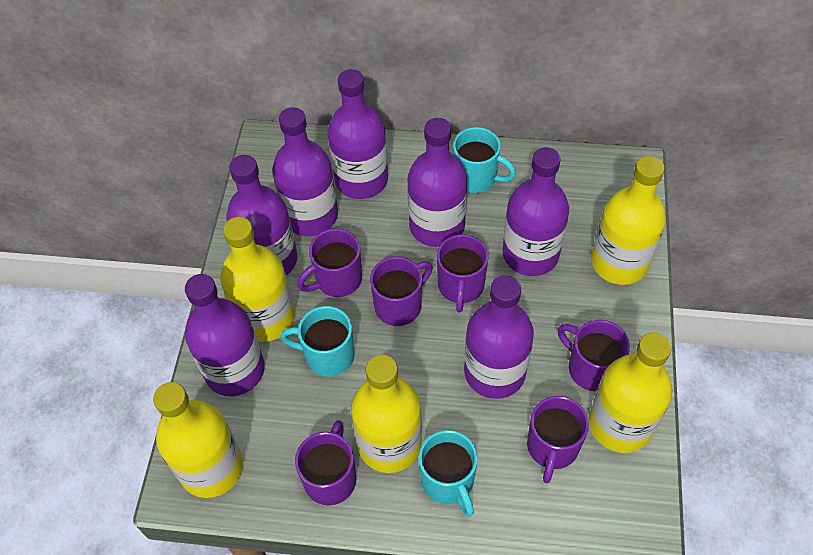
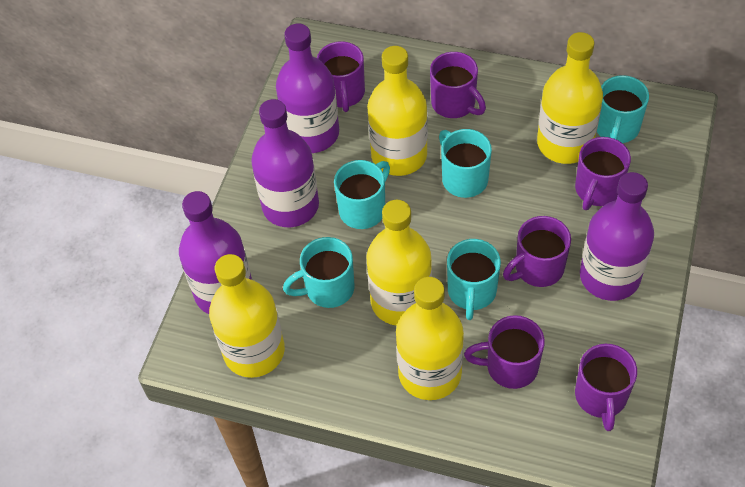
purple bottle: [185,274,265,396] [226,155,297,276] [272,107,338,236] [327,69,388,199] [407,118,467,247] [464,275,534,399] [502,147,569,276] = 7 -> [179,191,252,314] [251,99,319,227] [276,24,339,153] [580,172,654,301] = 4
turquoise mug: [280,306,355,377] [419,430,478,516] [453,127,516,193] = 3 -> [283,237,355,308] [334,160,390,229] [439,129,492,198] [447,239,501,320] [597,75,649,143] = 5

